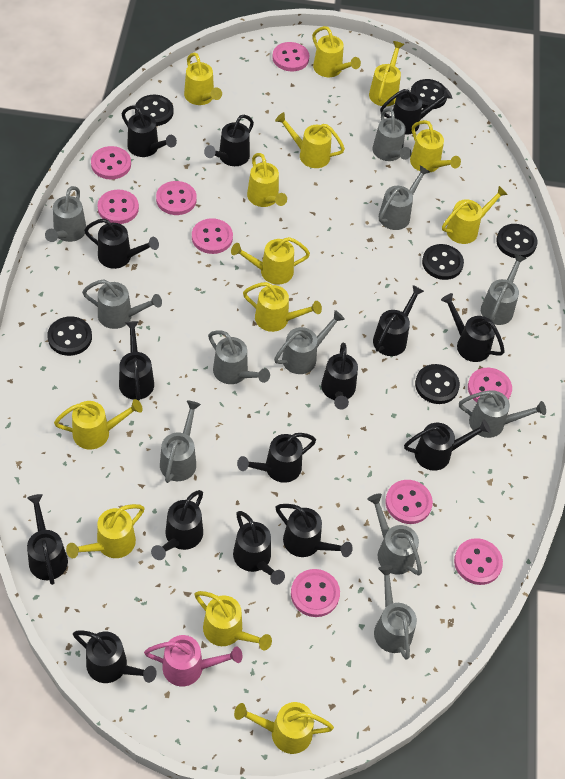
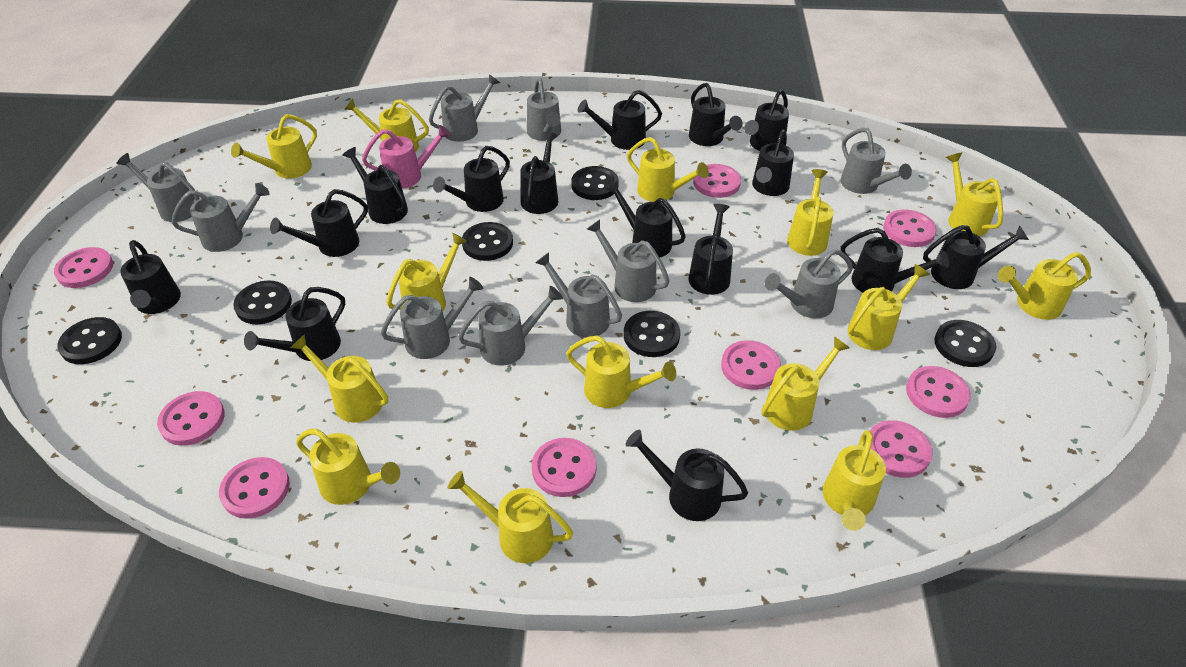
grey watering can: [45,186,86,242] [82,280,162,329] [160,401,201,483] [208,330,270,384] [274,310,345,374] [367,493,422,575] [373,108,411,161] [374,565,417,659] [379,165,430,230] [459,390,546,438] [481,253,526,325] = 11 -> [116,153,200,222] [172,183,270,252] [381,277,483,359] [429,74,500,142] [458,286,563,366] [527,77,561,141] [535,252,622,338] [587,220,670,302] [765,249,853,318] [841,128,912,194] = 10
yellow watering can: [54,399,143,450] [66,504,145,558] [184,52,222,105] [194,591,272,650] [231,237,310,285] [234,702,334,754] [243,282,322,332] [247,153,287,207] [275,112,345,168] [312,26,361,77] [369,41,404,106] [410,120,461,172] [442,186,508,244] = 13 -> [231,114,317,178] [290,334,388,423] [296,429,400,505] [344,98,429,152] [387,233,467,312] [447,471,573,563] [566,335,676,408] [627,137,709,202] [762,336,850,431] [787,169,834,256] [823,430,886,531] [848,264,930,350] [946,153,1003,236] [998,252,1091,320] = 14

